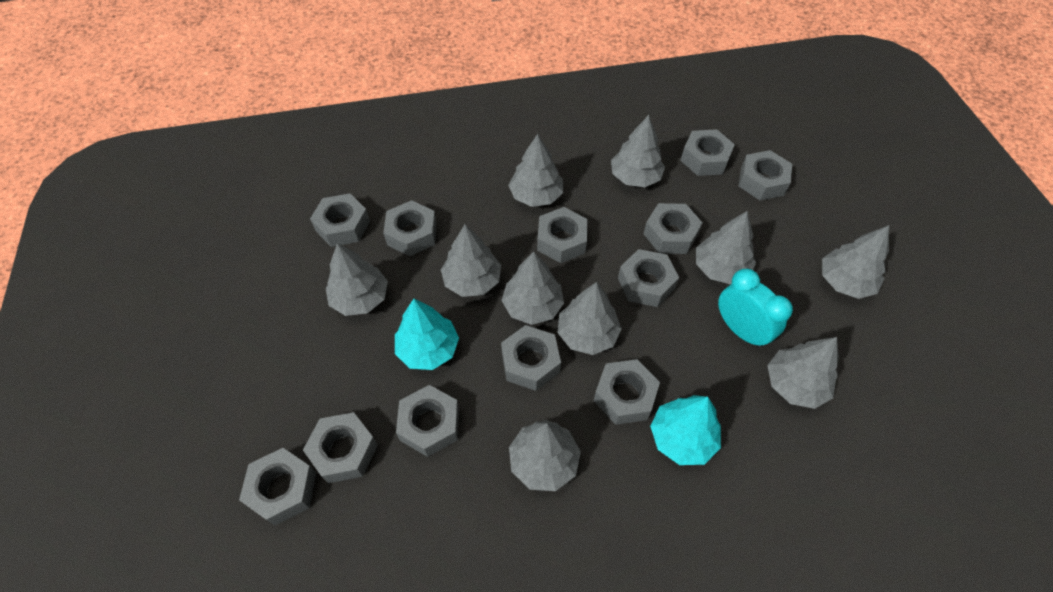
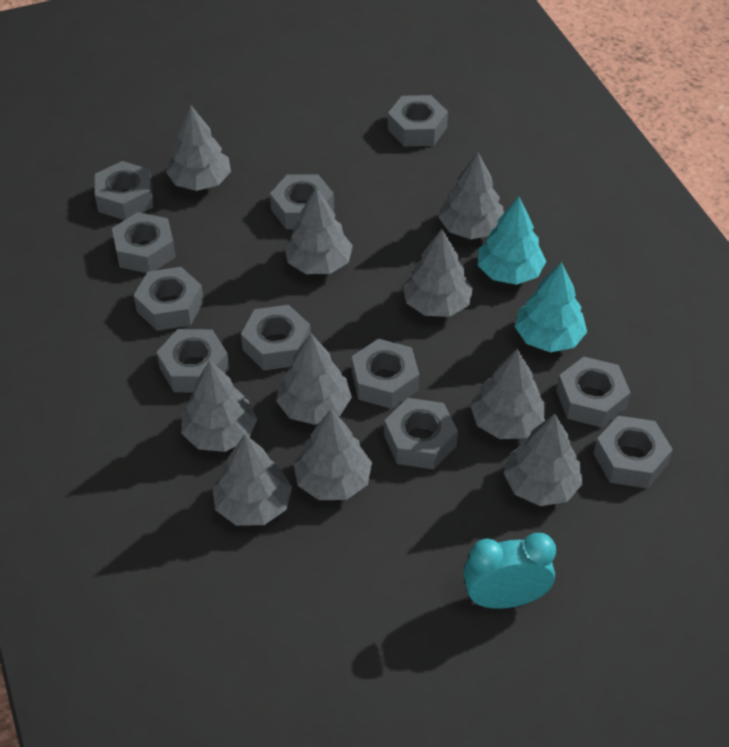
grey nut: [239,448,316,525] [303,412,378,483] [310,193,370,247] [383,200,437,256] [396,385,459,457] [501,325,561,391] [537,207,588,263] [594,359,660,425] [618,249,679,307] [643,203,703,254] [680,129,735,176] [738,150,792,200] = 12 -> [95,161,153,220] [112,212,176,273] [134,267,204,331] [157,329,229,392] [241,305,311,370] [270,174,334,229] [352,339,419,409] [384,398,458,469] [388,95,448,146] [556,357,631,428] [594,416,673,488] = 11

